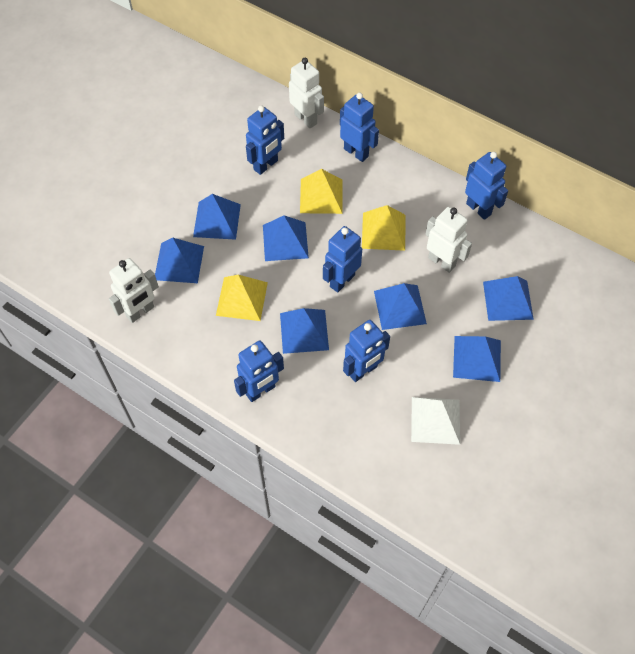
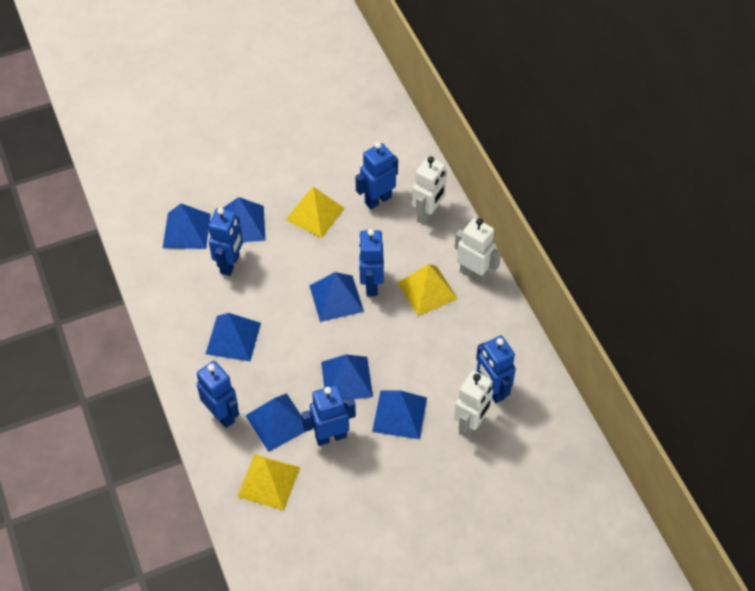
white pyramid: [411,397,460,445] = 1 -> none = 0

